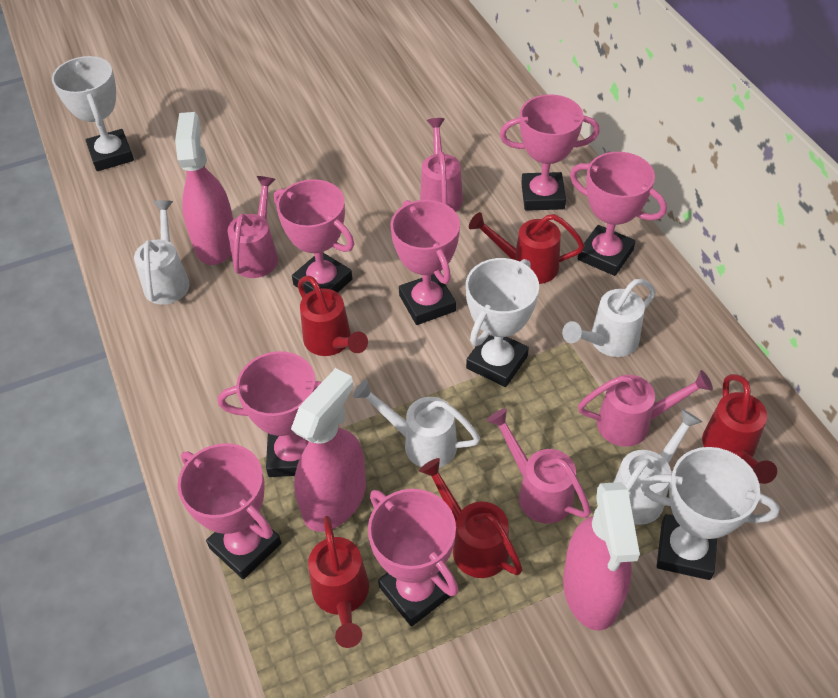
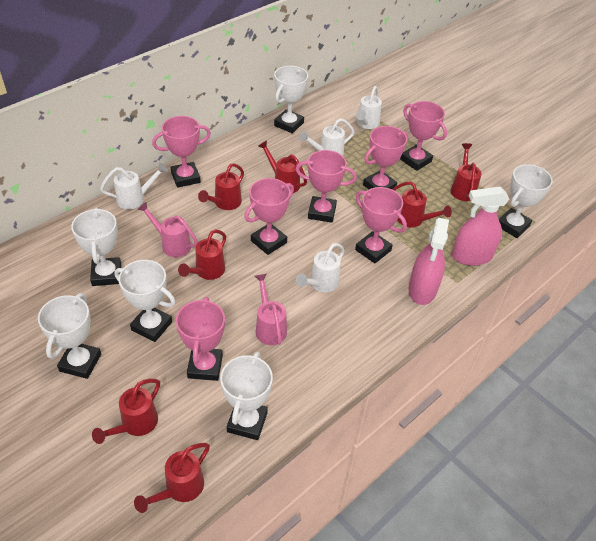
pink spray bottle: [175,112,233,265] [291,368,366,532] [563,482,640,631] = 3 -> [408,218,449,305] [452,187,509,266] = 2
pink watering can: [228,176,278,278] [420,118,463,212] [487,408,591,524] [578,370,713,447] = 4 -> [137,202,198,257] [255,274,287,345] = 2
red watering can: [297,276,368,356] [308,516,369,648] [419,458,523,578] [469,212,585,284] [702,374,777,484] = 5 -> [92,379,160,444] [134,443,210,513] [178,229,226,280] [198,163,244,210] [258,140,307,193] [392,182,452,228] [451,143,481,201] = 7
white trophy: [52,56,134,171] [466,258,539,387] [640,447,780,580] = 3 -> [38,293,101,379] [71,208,121,286] [114,260,176,342] [220,352,273,440] [274,66,308,133] [498,164,553,238] = 6

